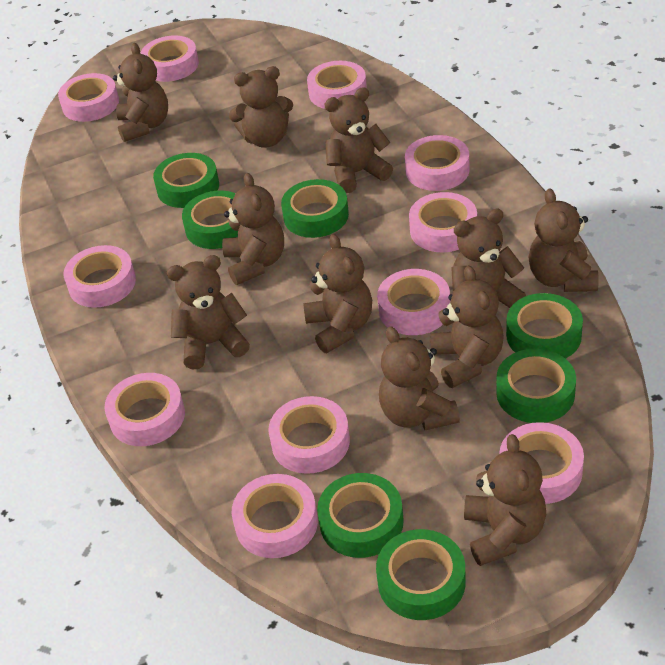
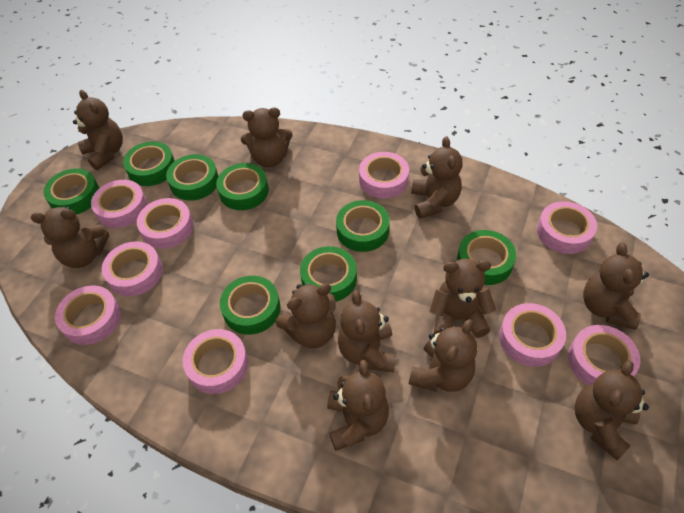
green tape: [153,153,219,208] [182,190,238,249] [281,179,349,238] [317,473,404,558] [376,529,466,620] [496,349,576,423] [506,293,583,359] = 7 -> [43,168,99,214] [123,141,175,186] [166,154,218,201] [216,163,269,210] [220,276,281,335] [300,246,357,302] [336,200,390,252] [457,230,516,285] = 8
pink tape: [58,73,119,122] [63,245,136,308] [104,373,185,446] [140,36,199,82] [231,474,318,558] [268,396,350,474] [307,61,367,109] [377,269,450,335] [405,135,469,191] [409,192,477,253] [499,422,584,504] = 11 -> [55,285,121,345] [91,180,147,228] [102,241,163,296] [137,198,194,249] [183,329,248,394] [359,152,409,199] [499,303,566,367] [537,201,597,254] [568,325,640,385] = 9

